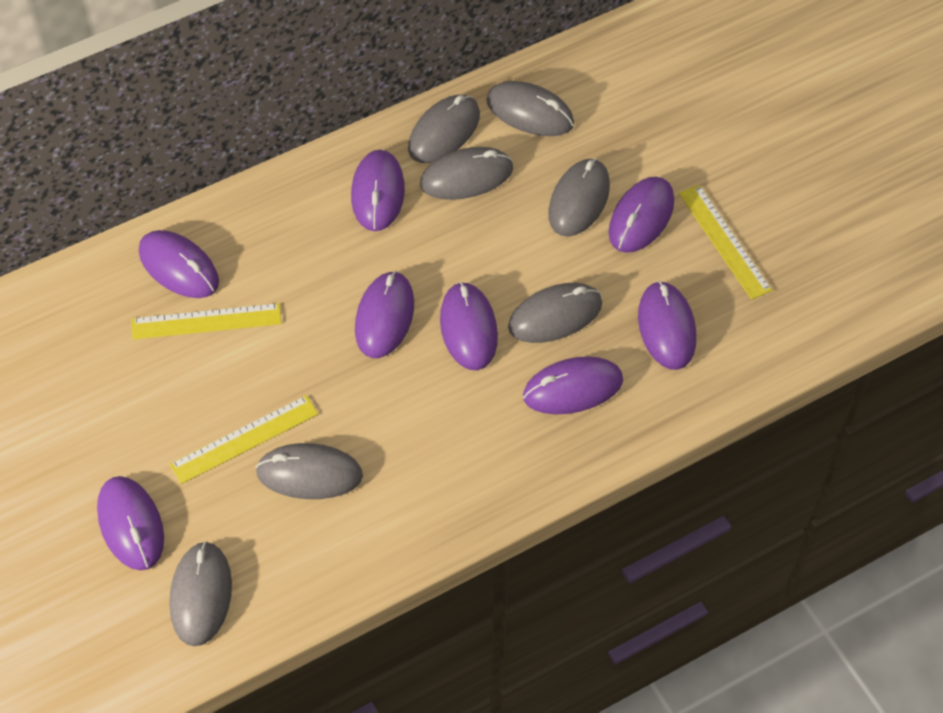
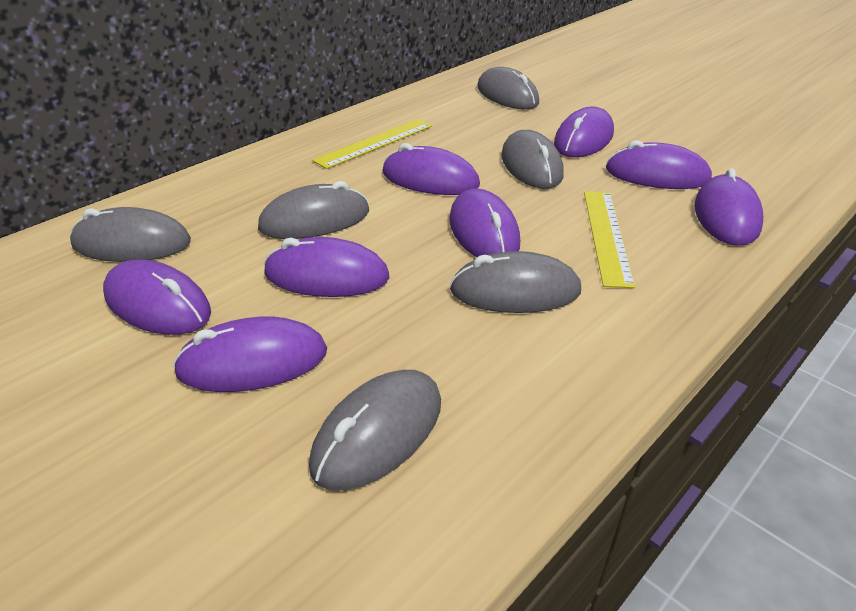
grey mouse: [170,541,232,646] [255,443,363,499] [408,95,480,163] [420,147,513,200] [486,81,574,136] [508,283,602,343] [548,159,610,237] = 7 -> [70,207,191,262] [258,181,369,239] [309,370,441,490] [450,251,581,313] [477,67,539,109] [501,130,564,189] = 6
yellow ruler: [131,303,281,340] [169,395,318,484] [679,185,772,300] = 3 -> [312,119,432,169] [584,191,635,288] = 2

